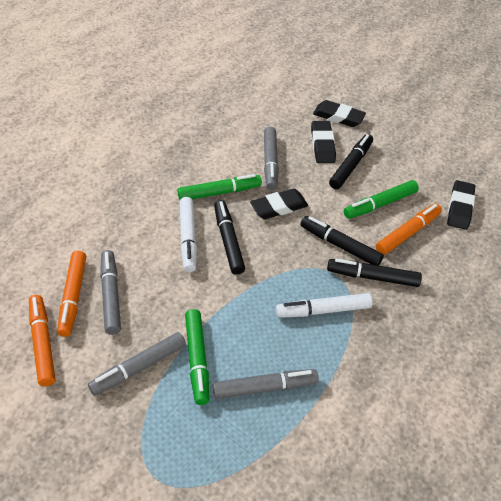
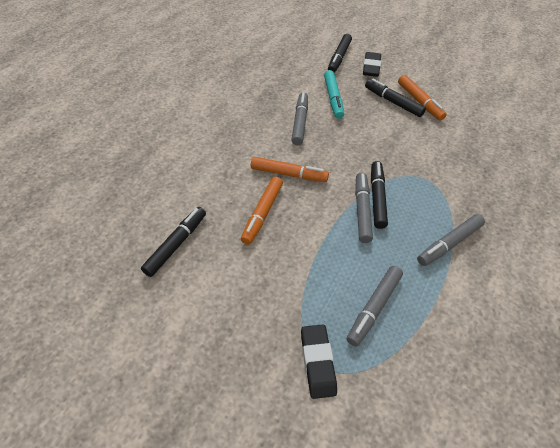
black eraser: [250,189,308,219] [311,121,336,163] [313,100,366,127] [447,180,475,230] = 4 -> [301,324,337,399] [363,52,381,77] = 2
green marker: [177,174,262,200] [185,309,209,405] [344,180,419,219] = 3 -> none = 0
turquoise marker: none = 0 -> [324,70,344,119] = 1
white marker: [179,197,197,272] [276,293,372,318] = 2 -> none = 0

